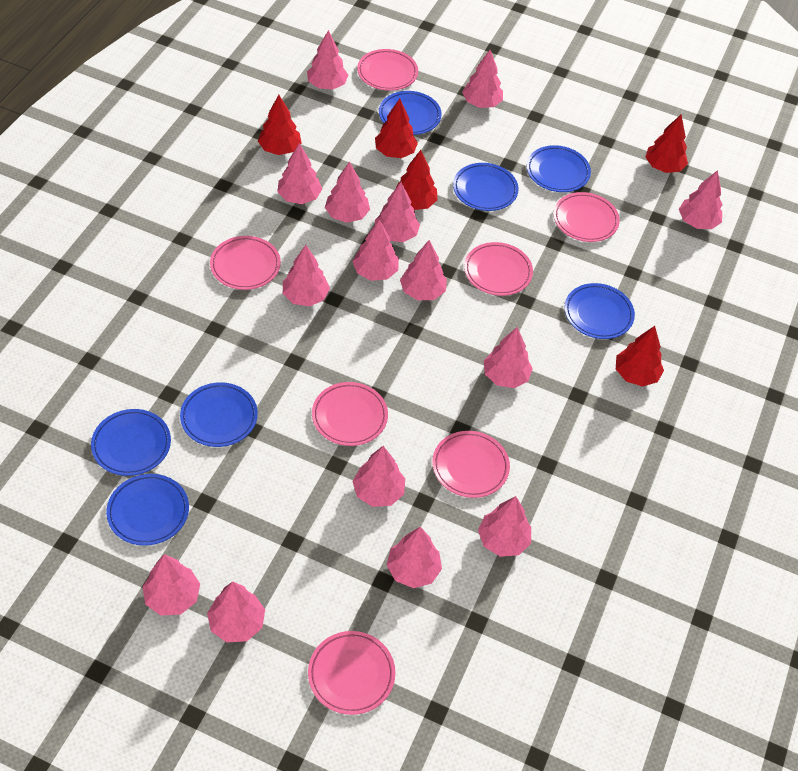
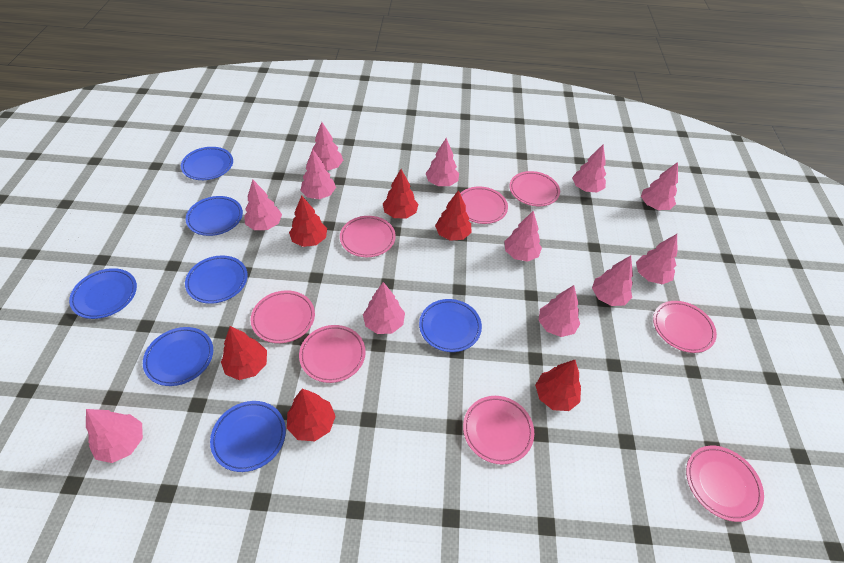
pink plate: [210,236,281,290] [308,631,395,715] [312,382,388,446] [357,49,418,91] [432,431,510,498] [464,242,533,296] [553,192,620,242] = 7 -> [251,290,315,343] [299,325,366,383] [340,216,396,257] [460,186,508,224] [463,396,534,465] [509,171,560,206] [653,301,717,353] [686,446,764,522] = 8
pink tree: [142,554,200,616] [207,582,265,642] [277,143,322,204] [283,245,330,306] [307,30,348,90] [325,161,370,223] [352,220,399,281] [352,446,405,507] [375,182,420,242] [387,527,442,588] [400,240,447,300] [462,50,503,108] [478,496,531,557] [484,327,533,388] [679,170,722,229] = 15 -> [86,409,143,463] [244,180,282,230] [300,149,336,199] [312,122,343,171] [363,282,405,334] [426,138,459,186] [504,211,542,262] [538,285,580,337] [572,145,606,192] [592,255,633,306] [636,234,677,285] [641,162,678,210] = 12
red tree: [258,95,302,155] [375,99,418,158] [395,150,438,210] [616,326,664,387] [645,115,688,173] = 5 -> [221,326,267,380] [287,389,336,441] [289,195,327,247] [383,169,418,219] [435,190,471,241] [535,360,581,411] = 6

